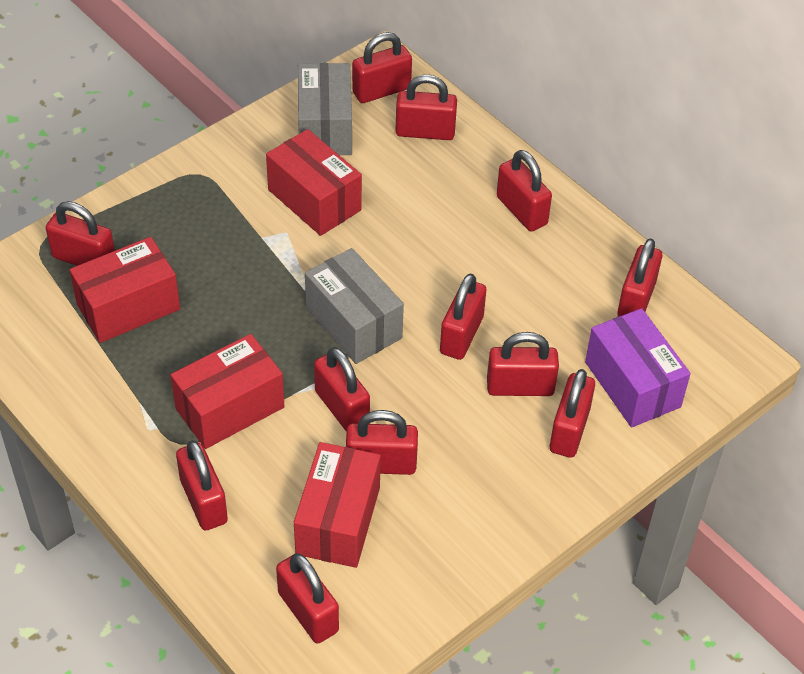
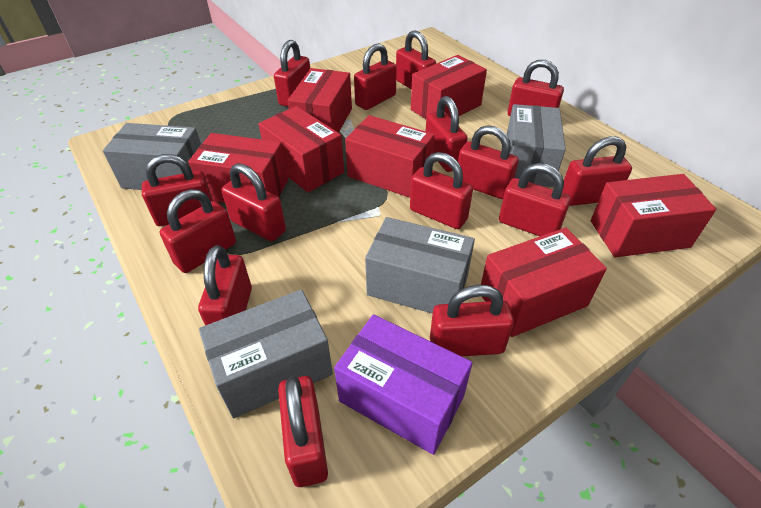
grey box: [298,63,352,155] [305,248,404,364] = 2 -> [103,123,201,190] [199,289,333,418] [365,217,475,314] [507,104,566,187] = 4
red box: [69,237,180,343] [170,334,285,449] [266,129,362,236] [294,442,381,568] = 4 -> [188,133,288,203] [258,106,344,192] [288,68,352,133] [345,115,435,198] [411,55,487,119] [481,228,607,337] [591,174,716,257] = 7
red padlock: [46,201,115,266] [176,440,228,530] [276,553,339,643] [314,347,370,432] [346,410,418,475] [352,32,412,103] [395,74,457,140] [440,273,486,360] [487,332,559,396] [497,150,552,232] [550,369,595,458] [617,239,662,316] = 12 -> [142,154,213,226] [160,189,236,273] [198,245,252,325] [221,163,286,241] [274,40,310,107] [278,376,328,487] [354,43,397,110] [396,30,436,89] [410,152,473,229] [426,96,468,172] [430,285,514,356] [458,125,519,199] [499,163,571,236] [508,60,564,116] [562,136,632,206] = 15

